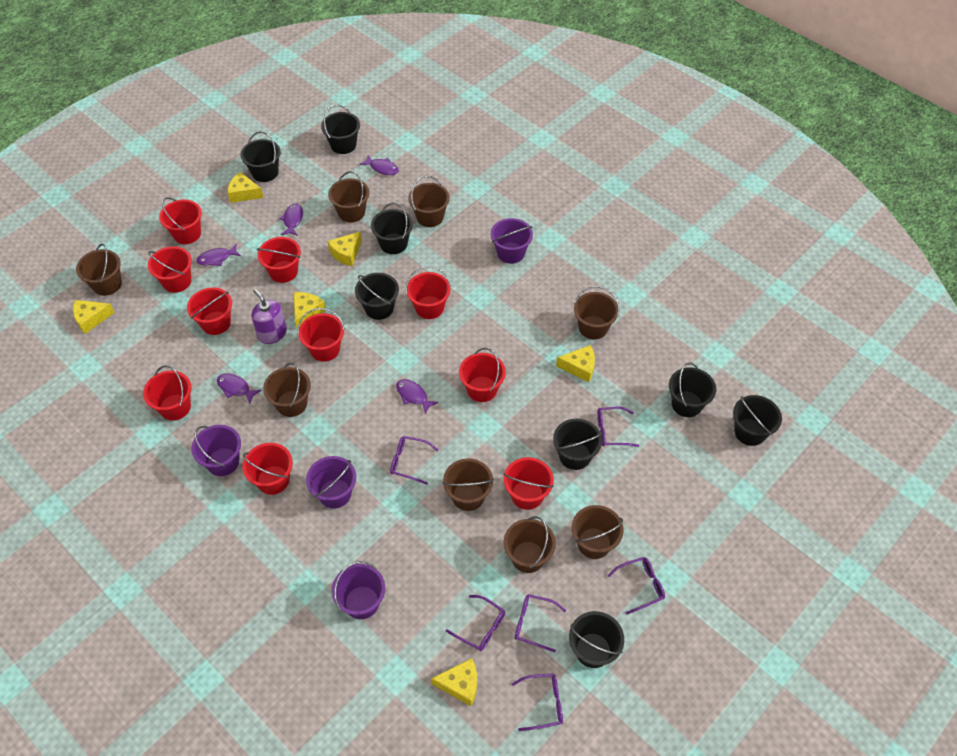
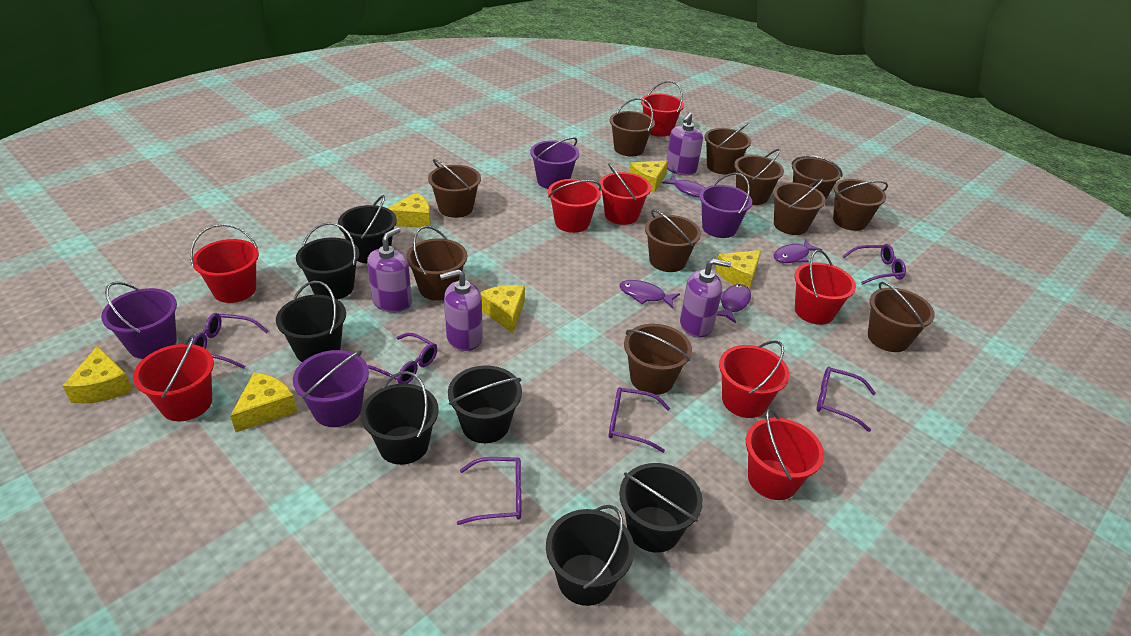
black bucket: [241,131,281,182] [321,105,360,154] [355,273,399,320] [371,202,413,254] [553,418,602,470] [569,611,624,668] [669,363,716,417] [733,395,782,446] = 8 -> [276,281,346,362] [296,222,359,300] [338,195,397,264] [360,371,438,465] [448,365,522,443] [546,505,634,606] [619,463,703,553] = 7
brown bucket: [76,244,122,296] [263,363,311,417] [328,171,369,223] [408,176,450,227] [442,459,494,511] [504,516,556,573] [572,505,624,559] [574,286,619,340] = 8 -> [406,226,467,301] [428,159,481,218] [610,98,655,156] [624,324,692,395] [645,210,701,272] [704,123,751,175] [734,149,784,205] [773,178,826,235] [791,155,842,199] [833,179,888,231] [868,281,935,352] = 11
purple fish: [196,244,241,266] [217,373,262,404] [279,204,303,236] [360,155,399,175] [396,379,439,415] = 5 -> [619,280,680,308] [662,175,705,198] [717,284,751,323] [774,239,822,263] = 4
purple soap dispenser: [251,289,287,344] = 1 -> [367,227,412,313] [440,269,483,351] [666,112,703,176] [680,259,731,338] = 4
red bucket: [143,365,191,421] [148,246,192,293] [159,197,202,244] [187,287,232,335] [243,443,293,495] [257,237,301,283] [298,308,345,362] [406,266,451,319] [459,348,506,402] [503,457,554,510] = 10 -> [133,334,214,421] [190,224,259,303] [548,179,601,233] [599,163,651,225] [641,81,684,137] [719,341,790,418] [746,408,824,500] [794,249,856,325] = 8

